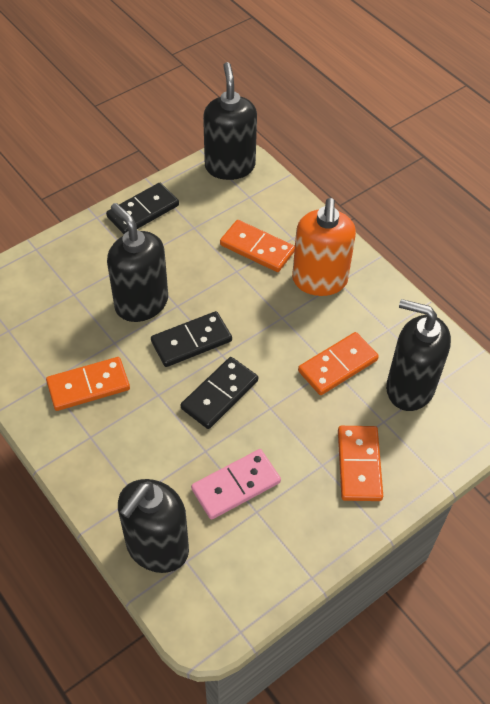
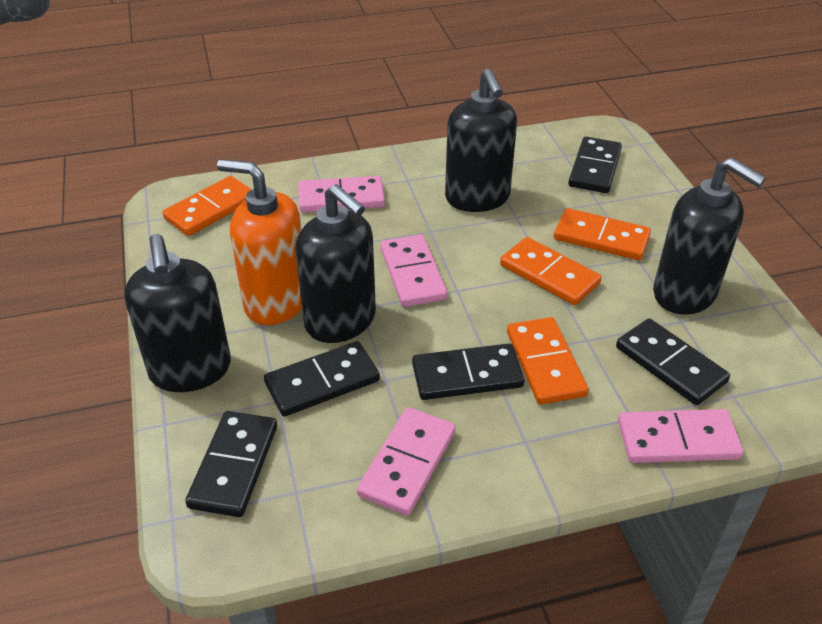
black domino: [106,183,179,234] [151,311,232,367] [181,357,258,429] = 3 -> [185,411,277,517] [264,341,380,417] [412,343,525,400] [568,137,622,193] [616,318,730,405] = 5
pink domino: [191,449,281,520] = 1 -> [298,176,385,212] [357,407,456,516] [381,235,447,307] [618,409,743,463] = 4

